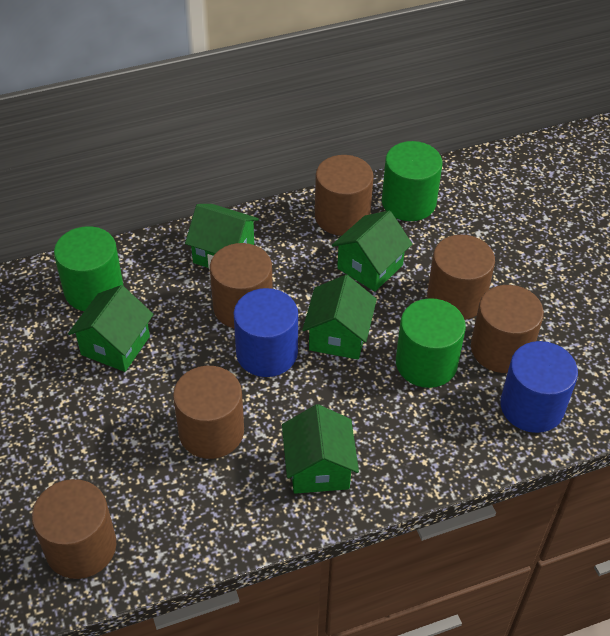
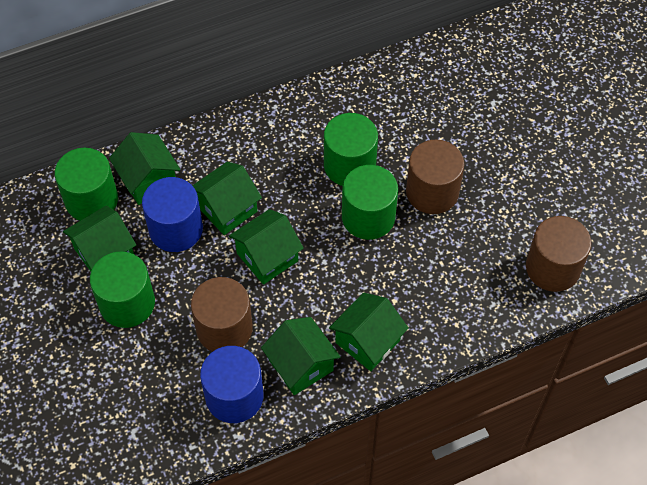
brown cylinder: [32,479,116,579] [173,366,244,459] [210,243,273,328] [315,155,374,236] [427,234,495,320] [471,285,544,373] = 6 -> [191,277,253,352] [406,140,465,214] [526,216,592,292] = 3
green cylinder: [54,226,123,311] [382,141,443,221] [396,298,466,388] = 3 -> [55,148,118,221] [90,251,155,328] [324,113,378,186] [342,165,398,240] = 4
green house: [68,285,154,372] [185,204,259,269] [282,404,359,494] [302,275,377,359] [332,211,412,292] = 5 -> [63,206,136,271] [109,132,180,205] [192,162,262,235] [229,209,304,285] [261,317,341,395] [329,293,409,371] = 6

